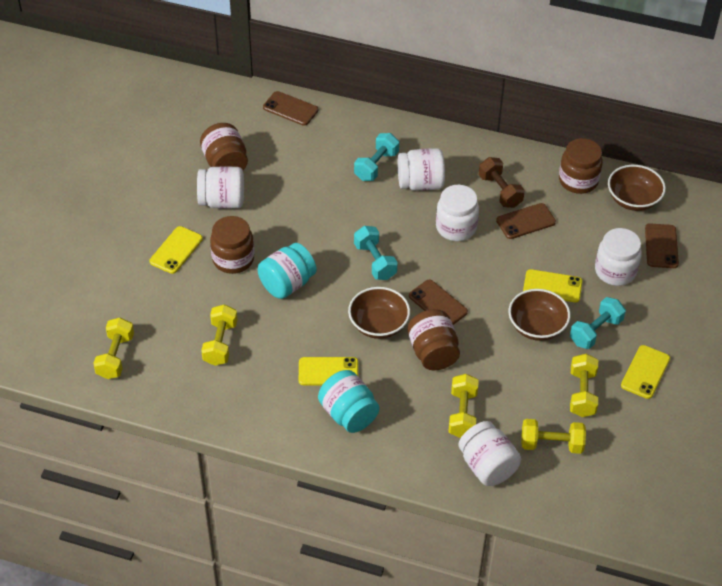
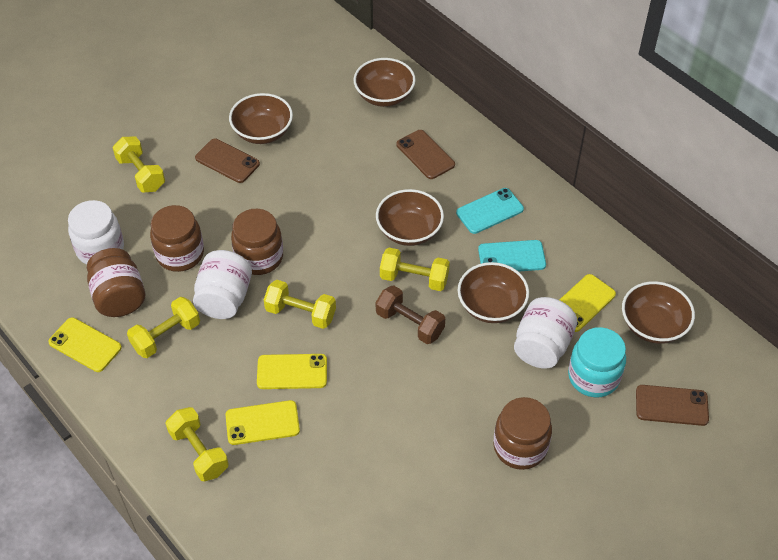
brown bowl: [348,287,410,339] [508,289,570,341] [608,165,666,211] = 3 -> [229,93,293,144] [354,58,416,107] [376,189,444,246] [458,262,529,323] [622,281,695,344] = 5
brown phone: [263,91,318,126] [409,280,468,325] [496,203,556,239] [645,223,679,268] = 4 -> [195,139,260,183] [396,130,455,179] [636,385,709,426] = 3
turquoise dumbbell: [354,133,399,181] [354,226,398,280] [570,297,626,349] = 3 -> none = 0
turquoise jar: [258,243,317,299] [318,370,379,433] = 2 -> [568,327,626,397] = 1
turquoise phone: none = 0 -> [456,188,524,234] [478,240,546,272] = 2
white jar: [197,166,244,209] [398,148,445,191] [436,185,479,241] [458,421,521,486] [595,228,642,286] = 5 -> [68,200,124,265] [193,250,252,319] [514,297,577,369] = 3

